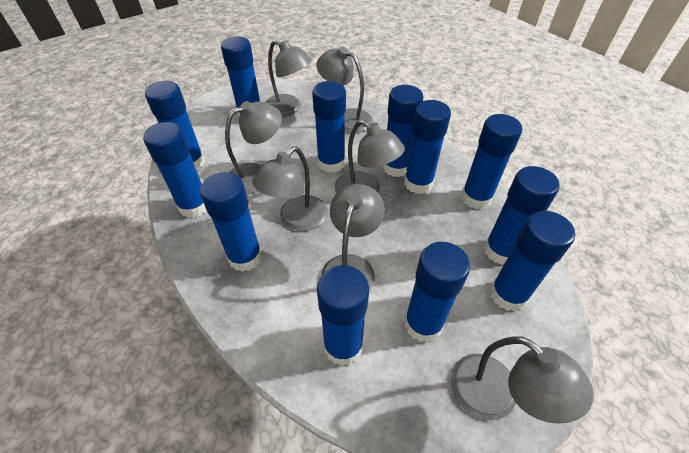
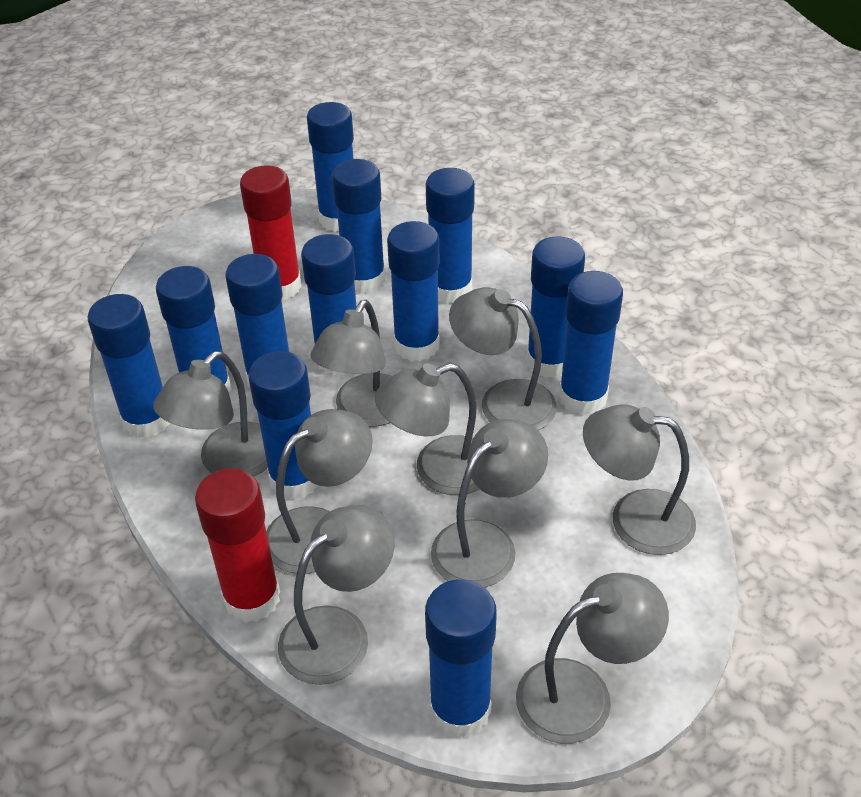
grey lamp: [225,101,282,194] [252,146,328,231] [265,40,312,117] [316,47,373,133] [321,184,385,291] [335,120,405,193] [451,336,594,424] = 7 -> [154,351,268,477] [266,409,373,574] [278,505,395,685] [310,300,392,427] [375,363,479,495] [431,419,548,588] [449,287,557,430] [516,573,669,744] [583,404,696,555] = 9
red glue stick: none = 0 -> [195,468,280,623] [240,165,302,300] = 2

